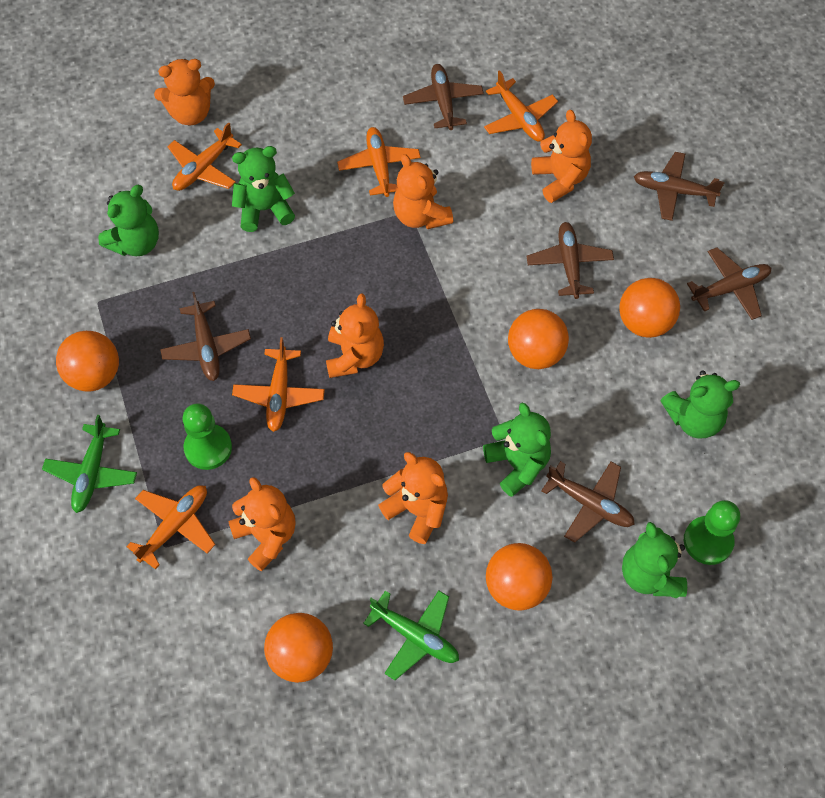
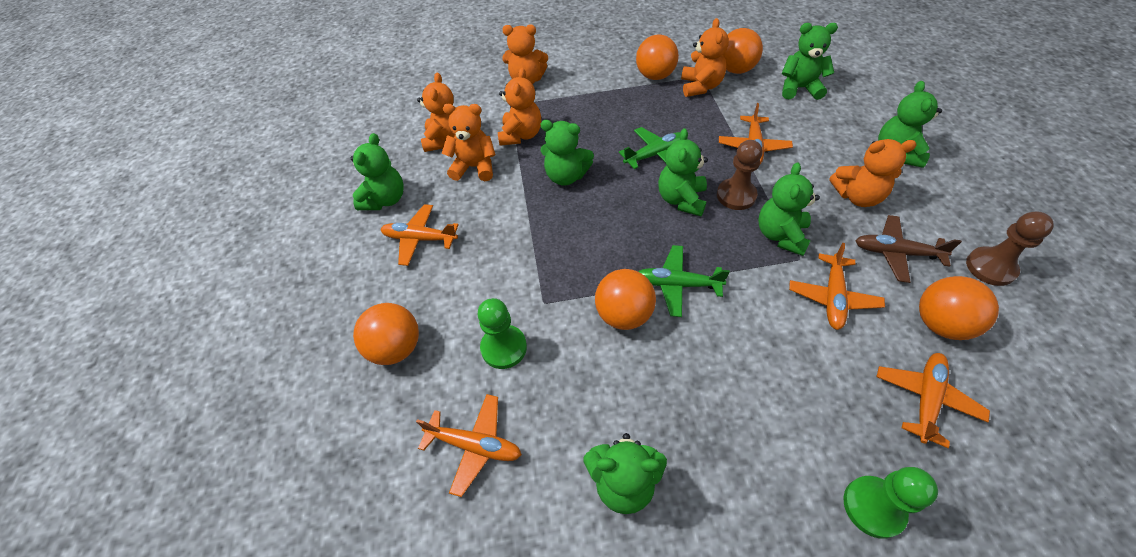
brown pawn: none = 0 -> [717,140,762,210] [966,211,1054,286] = 2
brown plane: [160,292,251,381] [403,64,484,130] [527,222,614,299] [541,461,635,543] [634,152,725,221] [687,248,771,320] = 6 -> [855,215,962,283] = 1
green teddy bear: [98,185,159,257] [232,146,295,232] [483,402,551,497] [622,522,687,598] [660,371,740,439] = 5 -> [351,133,404,210] [540,120,594,186] [584,433,667,514] [658,128,708,216] [758,162,820,256] [782,23,838,100] [878,81,942,168] = 7

